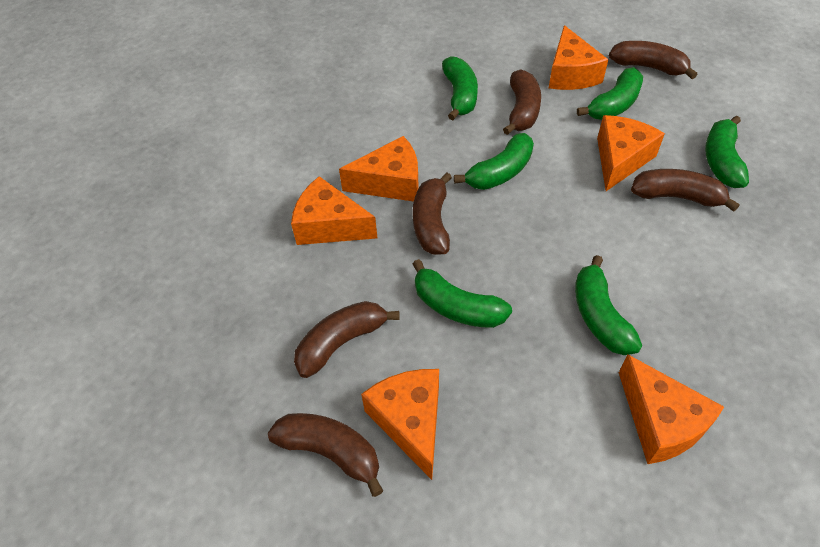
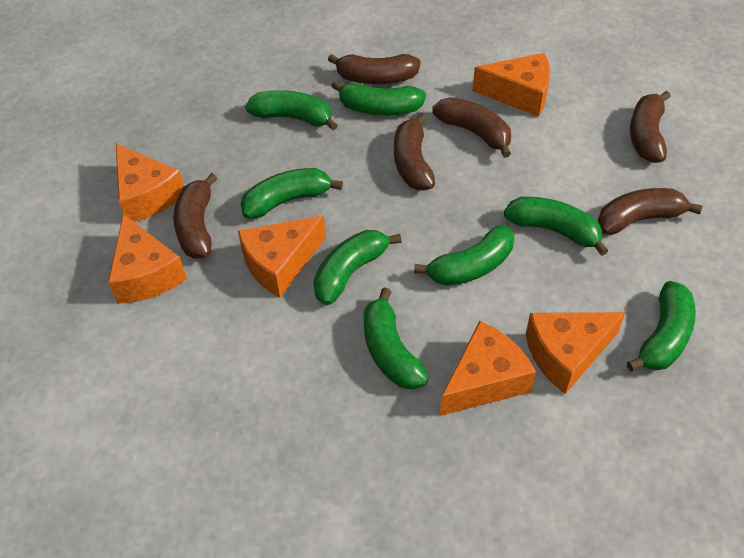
green banana: [413,259,512,328] [442,56,478,120] [454,133,534,190] [575,255,642,355] [577,67,643,120] [705,116,749,188] = 6 -> [240,168,343,218] [245,90,338,131] [313,230,402,305] [331,80,426,115] [363,288,429,390] [414,225,514,286] [504,197,608,256] [627,281,696,371] = 8

